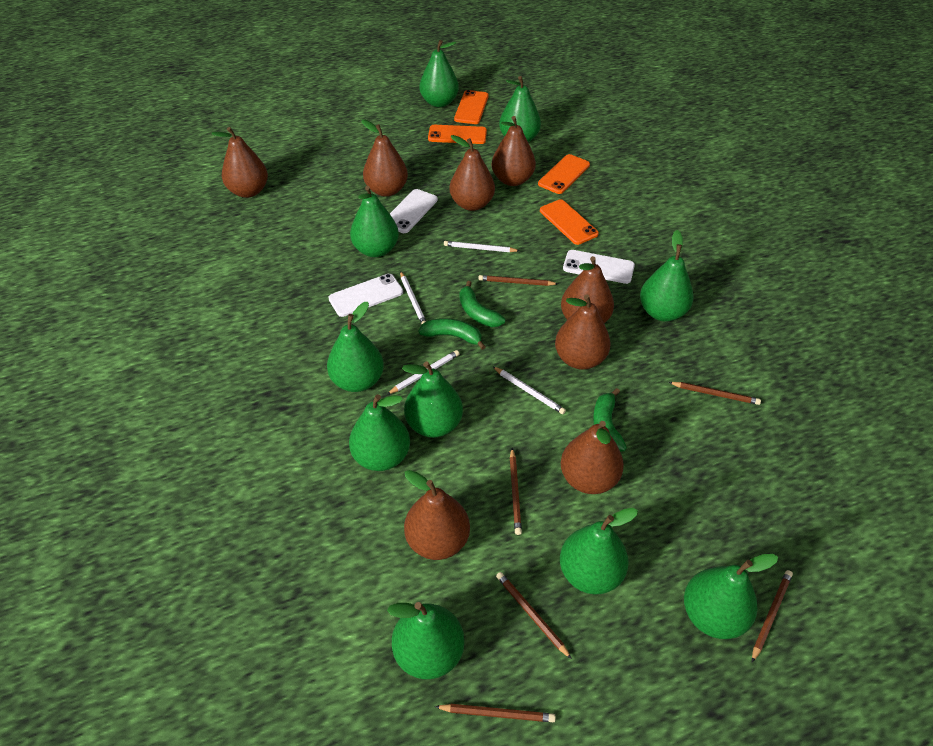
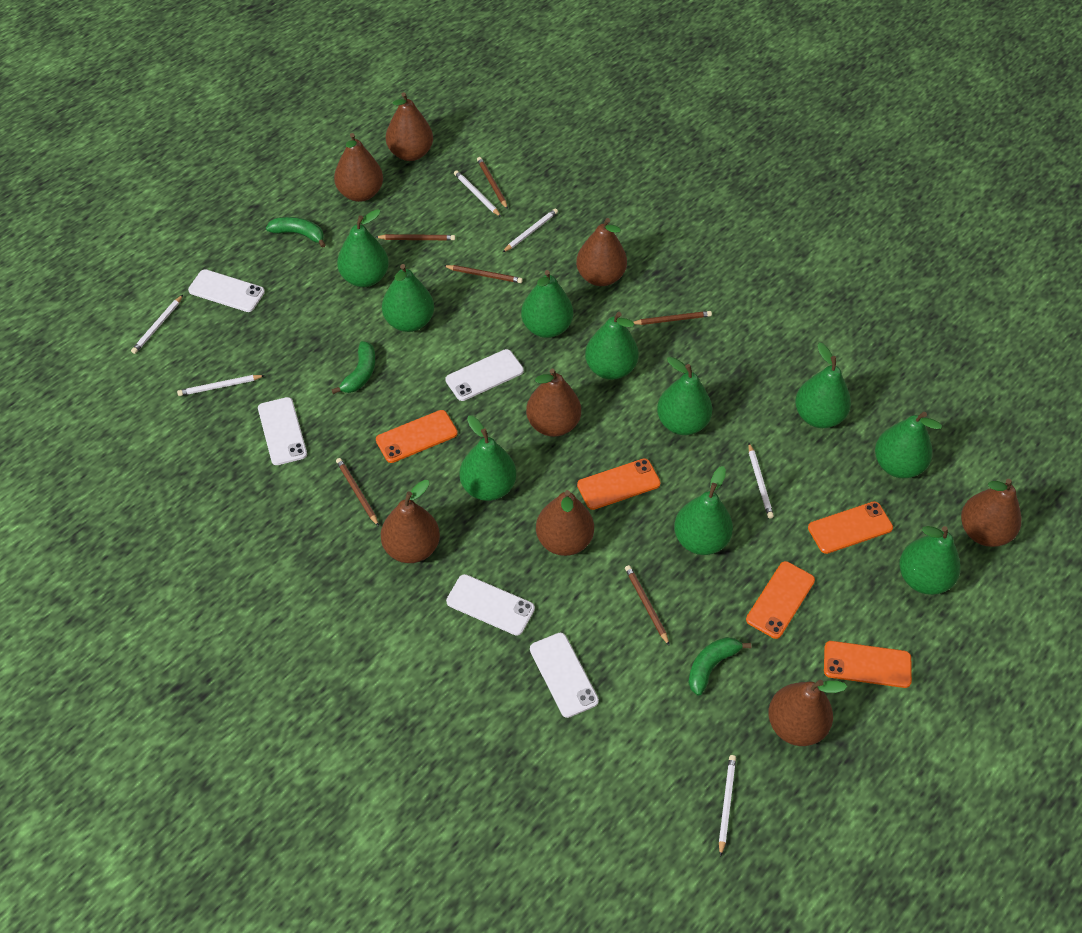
orange phone: [428,125,487,144] [454,90,489,124] [538,154,590,194] [540,199,599,245] = 4 -> [376,410,458,463] [577,458,661,510] [746,561,815,639] [808,501,893,554] [824,641,912,688] = 5
white pencil: [387,350,460,395] [400,271,426,324] [444,241,520,252] [493,367,566,414] = 4 -> [131,295,183,354] [177,375,265,396] [454,170,501,217] [502,208,558,253] [719,755,736,857] [748,443,774,518] = 6
white phone: [328,274,403,317] [390,189,438,233] [563,250,635,284] = 3 -> [188,269,265,312] [258,397,307,465] [445,349,524,401] [446,574,535,636] [530,633,599,718] = 5

